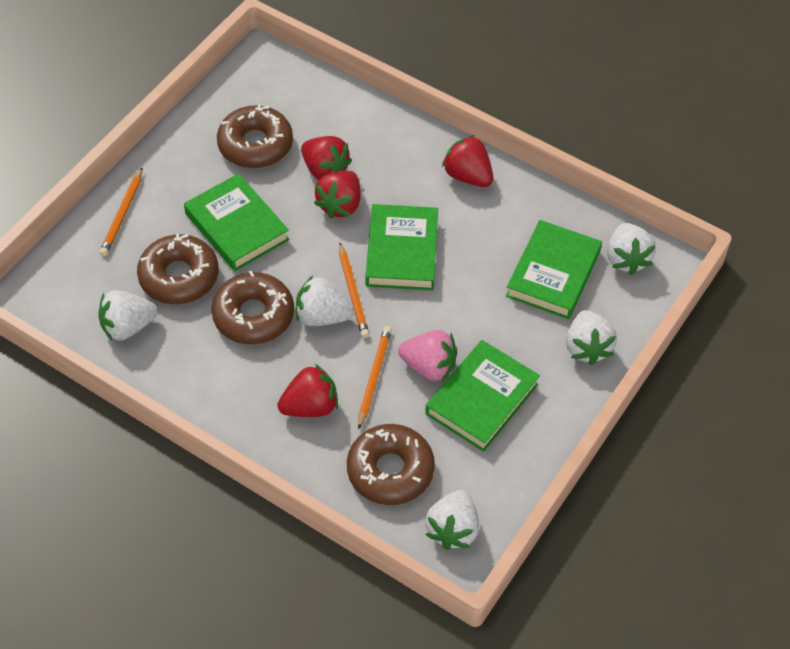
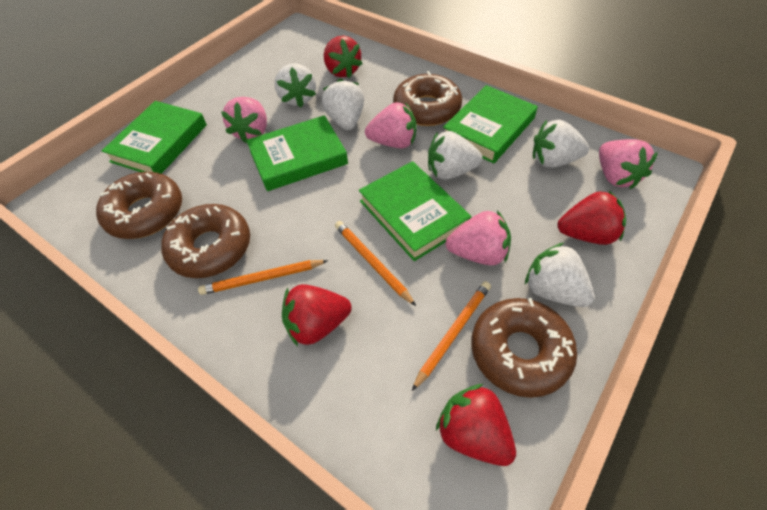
pink strawberry: [398,330,457,381] = 1 -> [221,97,267,143] [365,102,417,148] [446,210,511,266] [599,139,658,189] = 4

